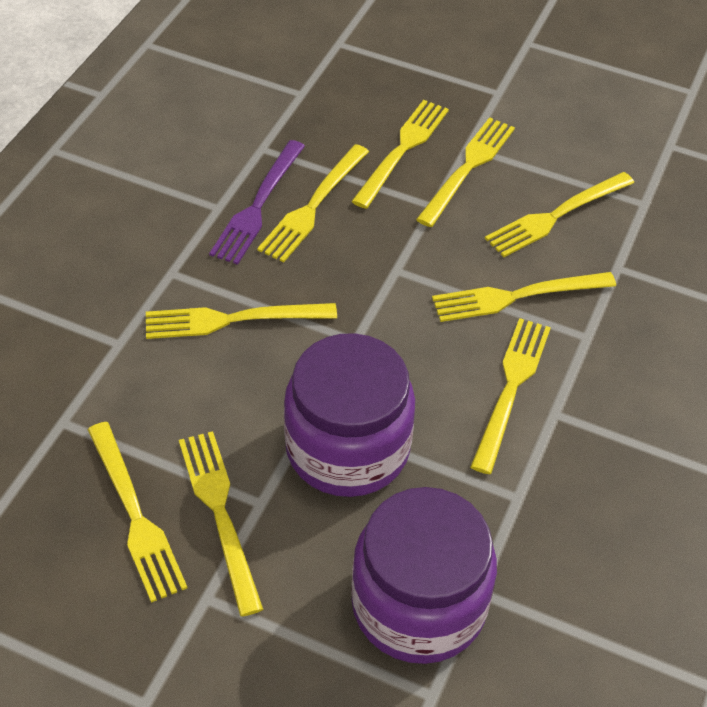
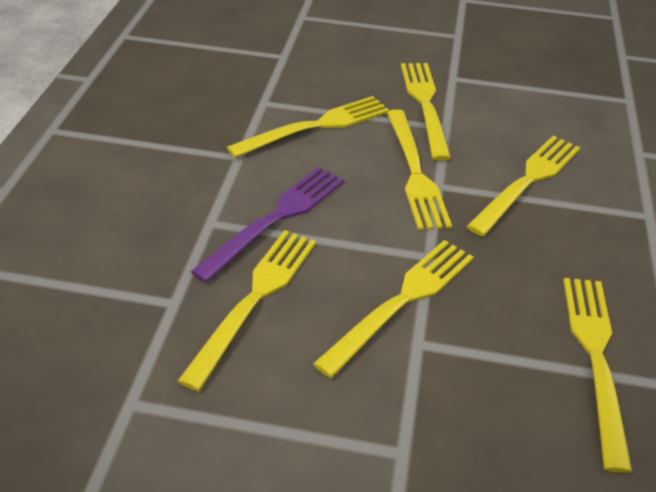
purple jar: [284,333,415,497] [351,487,497,664] = 2 -> none = 0
yellow fork: [88,422,187,603] [146,303,337,339] [179,431,263,616] [257,144,369,262] [351,100,449,209] [416,117,515,227] [432,272,616,322] [471,318,551,474] [485,172,634,257] = 9 -> [178,230,316,391] [227,96,389,158] [313,240,474,378] [387,109,452,230] [401,63,451,161] [466,136,580,236] [563,278,633,473] = 7

